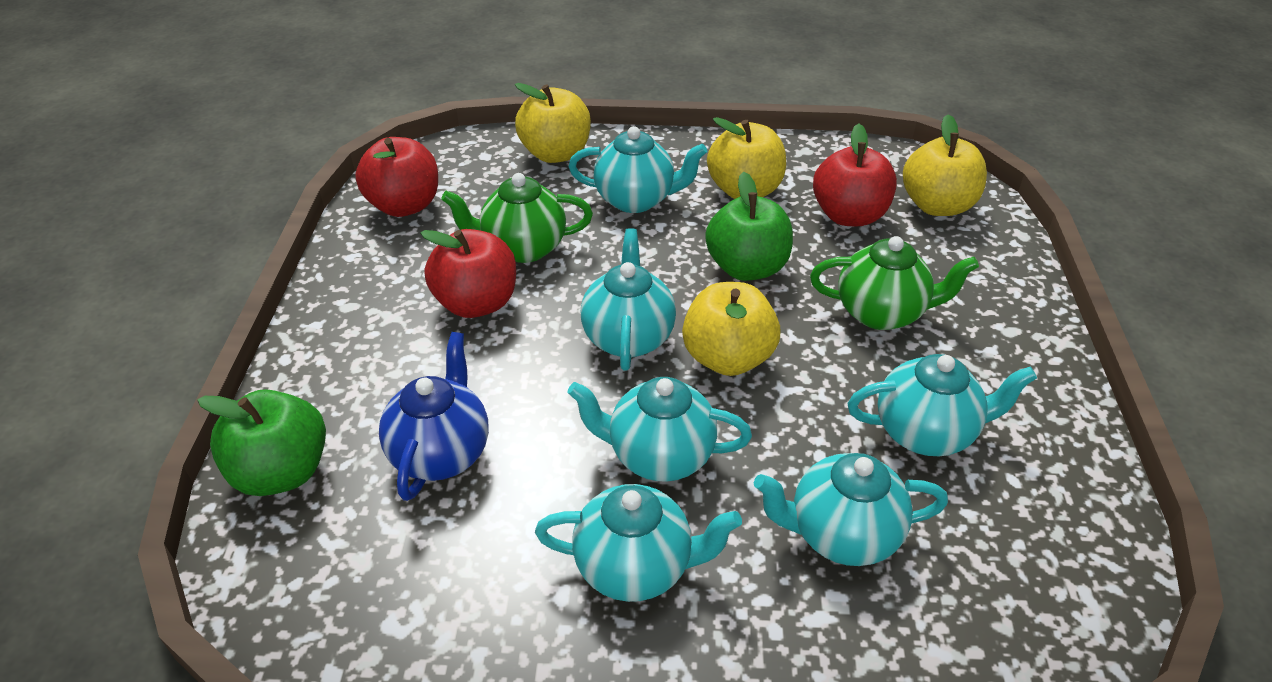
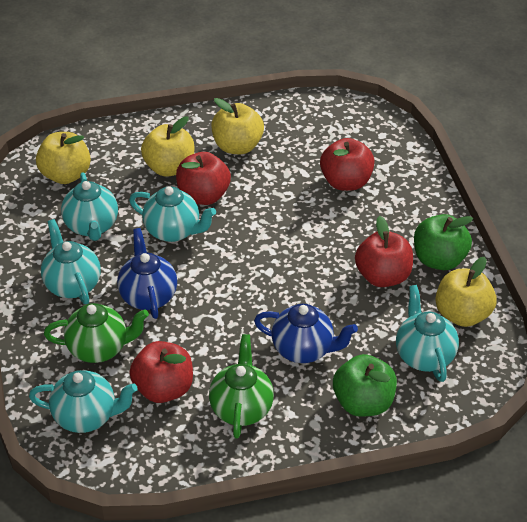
blue teapot: [379,332,489,501] = 1 -> [117,228,177,319] [254,304,358,363] = 2
red apple: [355,137,438,217] [420,229,516,318] [813,124,897,226] = 3 -> [129,341,193,403] [176,152,231,205] [320,138,375,191] [355,216,413,287] = 4
turquoise teapot: [535,484,742,602] [567,377,752,482] [568,126,707,213] [581,228,676,370] [754,453,948,566] [847,354,1037,456] = 6 -> [29,370,138,433] [41,219,101,304] [61,172,118,241] [129,186,216,242] [396,285,459,382] = 5

